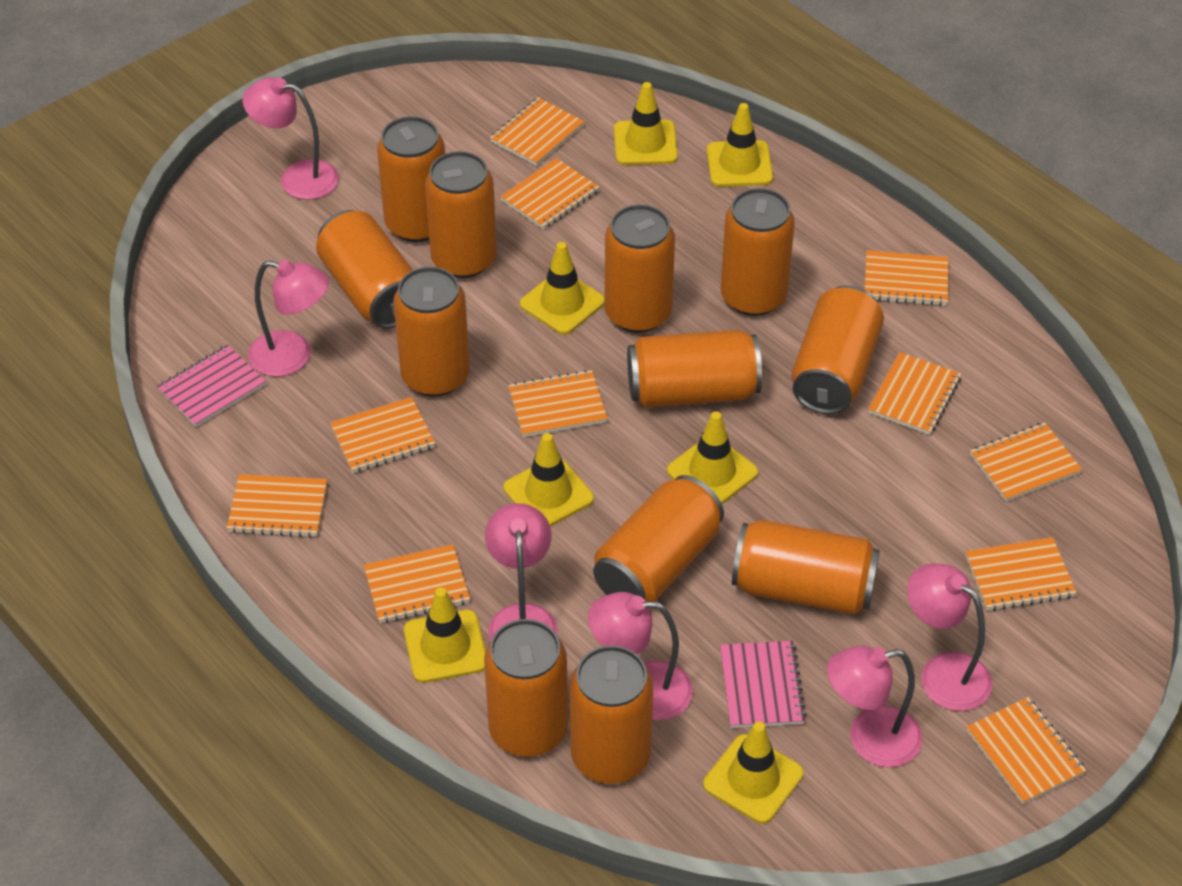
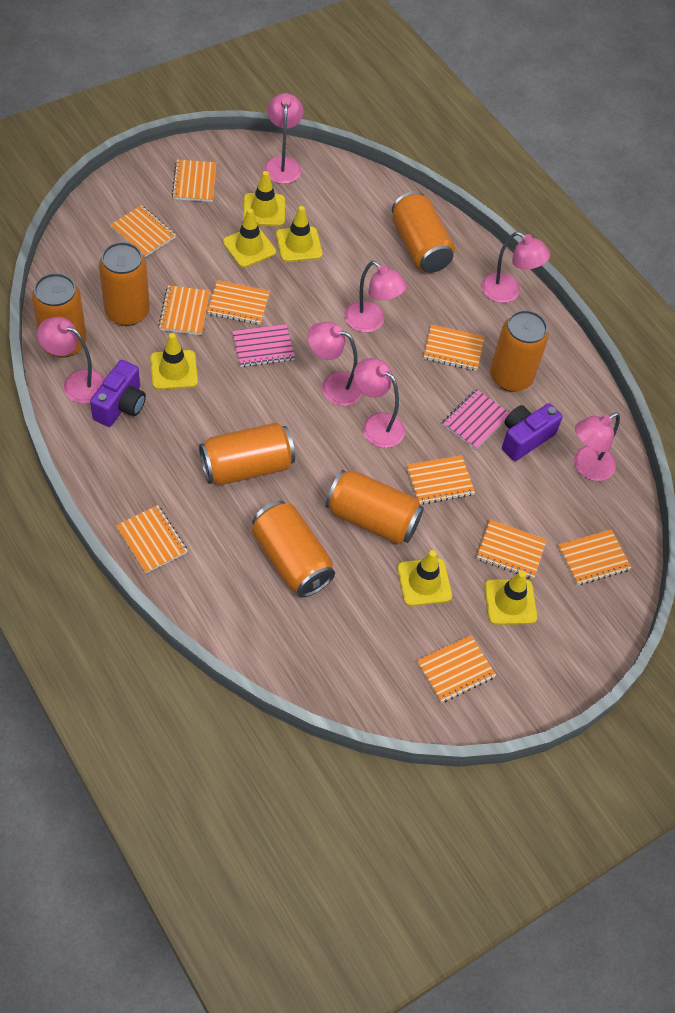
orange can: [316,210,413,329] [377,116,445,242] [393,267,470,397] [425,151,497,278] [484,619,568,757] [570,645,653,784] [593,475,724,602] [605,205,675,333] [627,330,762,408] [720,188,795,316] [732,520,880,615] [791,285,884,414] = 12 -> [32,273,87,357] [99,242,150,326] [199,422,295,485] [252,501,335,597] [325,470,424,544] [392,191,455,273] [490,310,549,392] = 7
orange notebook: [227,474,327,538] [330,397,435,473] [364,544,470,623] [490,97,584,166] [500,158,599,230] [508,370,608,437] [865,250,948,306] [868,352,961,435] [965,537,1076,611] [966,697,1086,804] [970,423,1082,502] = 11 -> [110,205,176,257] [116,505,188,574] [158,285,210,335] [172,160,216,202] [207,280,270,325] [406,455,475,505] [417,635,496,703] [423,325,484,371] [476,520,547,579] [558,529,631,585] = 10
pink lamp: [242,77,339,200] [248,260,329,377] [485,503,558,642] [588,592,693,721] [827,646,923,767] [907,563,992,711] = 6 -> [37,317,105,404] [264,93,303,184] [307,322,363,406] [344,261,407,332] [354,358,405,448] [481,232,550,303] [574,412,620,481] = 7
purple camera: none = 0 -> [90,360,146,427] [502,403,563,461] = 2
yellow traffic cone: [404,588,486,683] [503,433,594,526] [520,242,605,335] [614,82,678,165] [667,411,758,504] [703,722,804,824] [707,103,773,187] = 7 -> [150,333,198,390] [223,208,276,268] [243,171,285,226] [276,206,322,262] [397,550,452,606] [484,571,537,625] = 6

